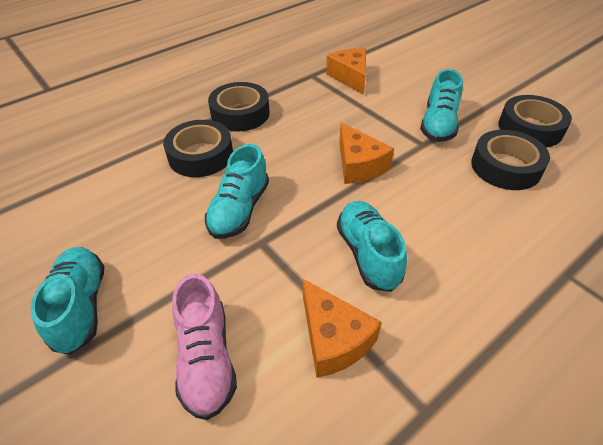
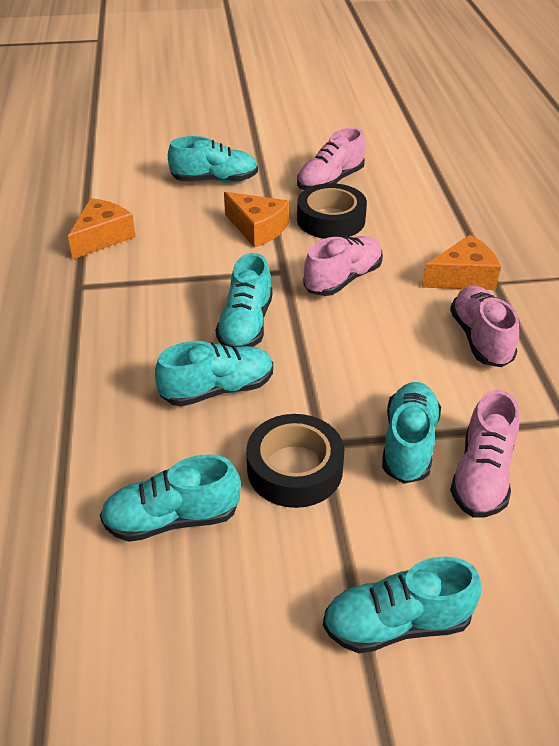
black tape: [163,120,233,177] [208,82,270,132] [471,130,550,190] [498,95,572,147] = 4 -> [246,414,344,508] [297,183,367,239] = 2
pink shoe: [172,274,237,420] = 1 -> [297,128,365,190] [303,236,383,296] [450,286,519,367] [450,390,519,518] = 4
turquoise shoe: [31,247,104,355] [205,144,269,239] [337,201,407,292] [420,69,463,142] = 4 -> [100,454,241,542] [155,341,273,406] [168,136,258,183] [216,253,273,347] [323,556,482,653] [382,382,441,484] = 6

